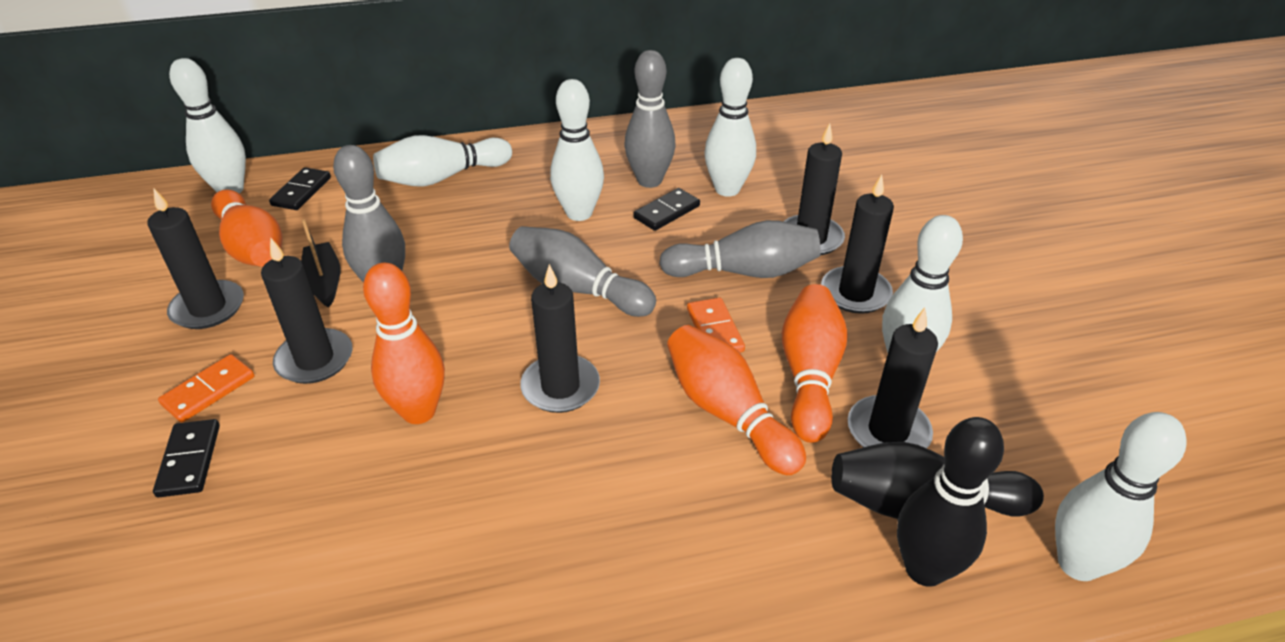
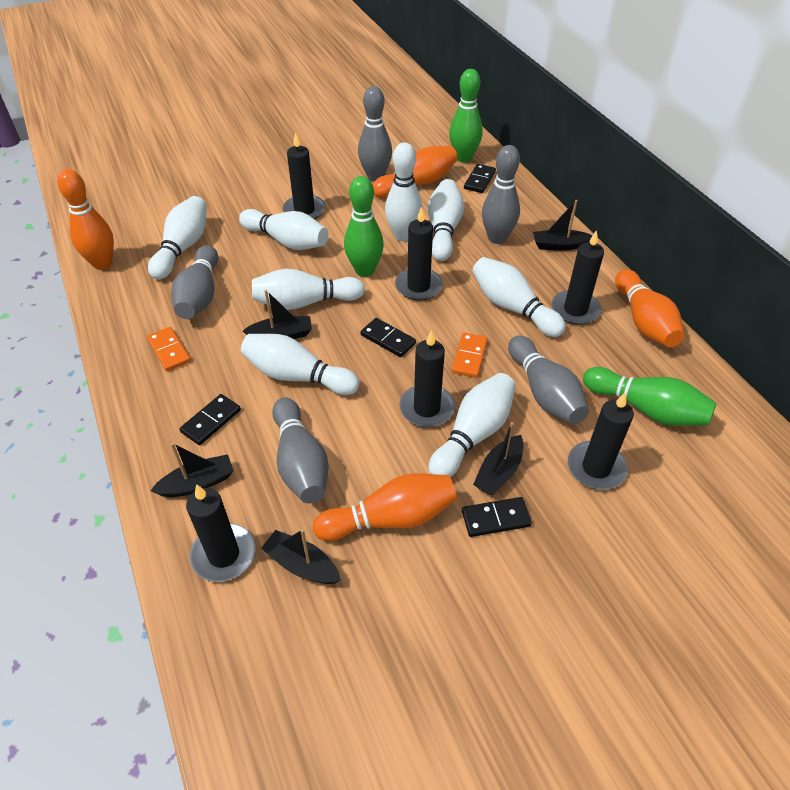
black boat: [301,219,341,307] = 1 -> [151,443,234,497] [243,290,312,339] [261,529,341,584] [473,422,524,496] [533,200,592,251] = 5
black bowling pin: [831,442,1044,519] [897,417,1004,587] = 2 -> none = 0
black domino: [153,419,220,497] [269,167,331,210] [633,188,700,231] = 3 -> [179,394,241,445] [361,318,416,357] [462,497,532,537] [464,164,496,193] = 4
green bowling pin: none = 0 -> [344,176,384,277] [449,69,483,163] [583,367,716,426] = 3
grey bowling pin: [333,145,405,283] [509,226,656,317] [625,50,676,188] [659,220,821,278] = 4 -> [171,245,218,319] [272,397,329,504] [358,86,392,182] [482,145,520,244] [508,336,589,424] = 5
white bowling pin: [169,58,246,193] [373,135,512,187] [550,79,604,221] [704,58,756,197] [882,215,963,353] [1055,412,1187,581] = 6 -> [148,196,207,280] [239,209,328,250] [241,334,359,395] [252,269,365,310] [385,142,422,241] [428,179,464,261] [428,373,516,477] [472,257,566,337] = 8

